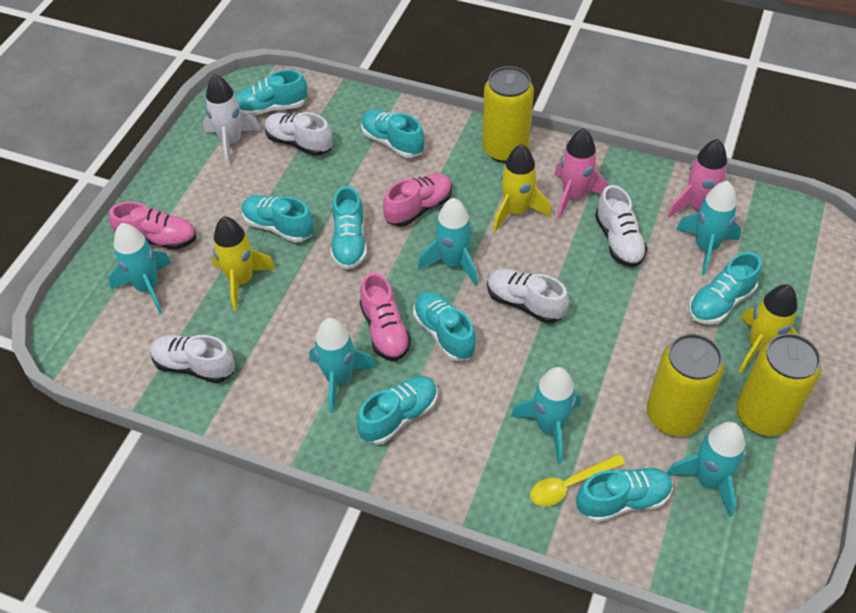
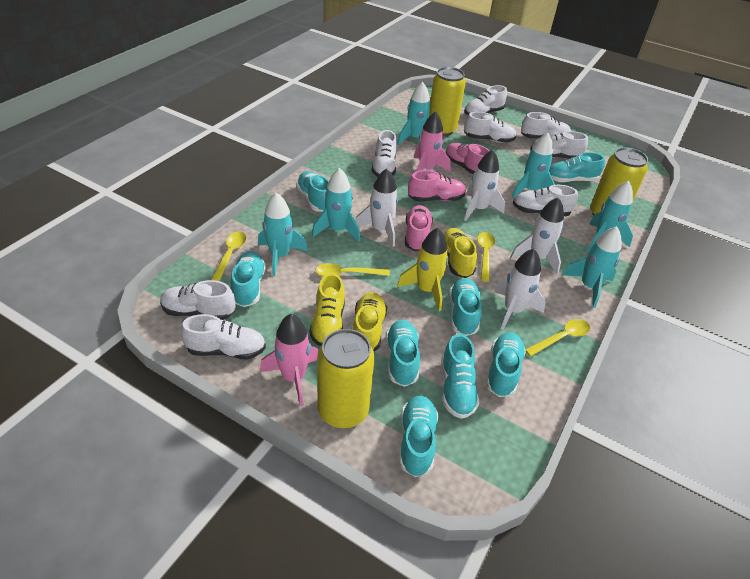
white rocket: [203,74,261,166] = 1 -> [356,168,398,247] [464,149,505,221] [494,249,546,330] [510,197,564,275] = 4
white shoe: [150,335,235,383] [265,112,333,156] [487,269,569,323] [595,185,648,267] = 4 -> [160,280,235,320] [181,314,266,360] [371,130,397,177] [464,85,507,115] [464,112,517,143] [513,185,578,216] [521,112,571,139] [530,131,588,159] = 8
yellow rocket: [212,217,276,311] [493,144,551,232] [738,284,798,373] = 3 -> [397,228,449,311] = 1
yellow shoe: none = 0 -> [309,273,345,346] [353,292,387,351] [444,228,477,278] = 3
yellow spoon: [530,454,625,507] = 1 -> [211,232,247,281] [316,263,390,277] [477,232,495,282] [525,319,590,356] = 4

